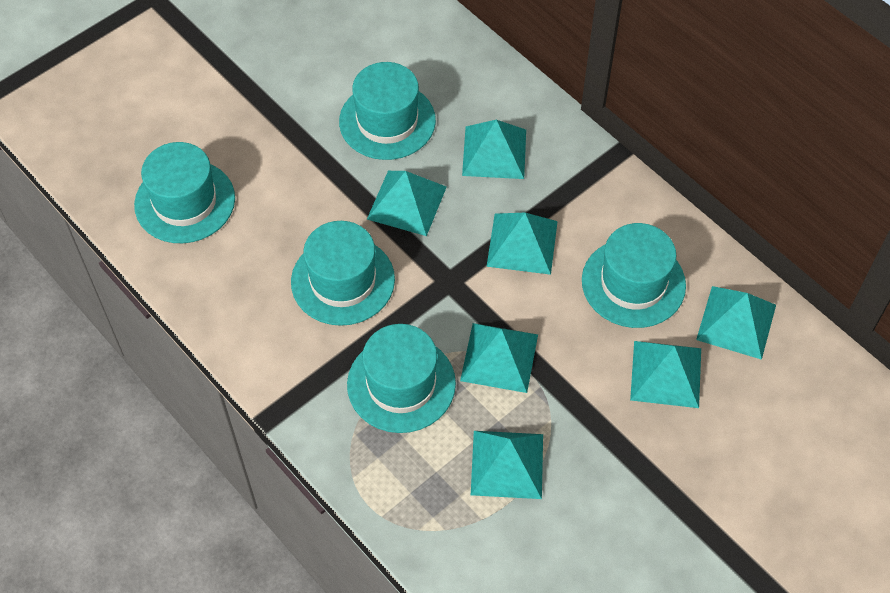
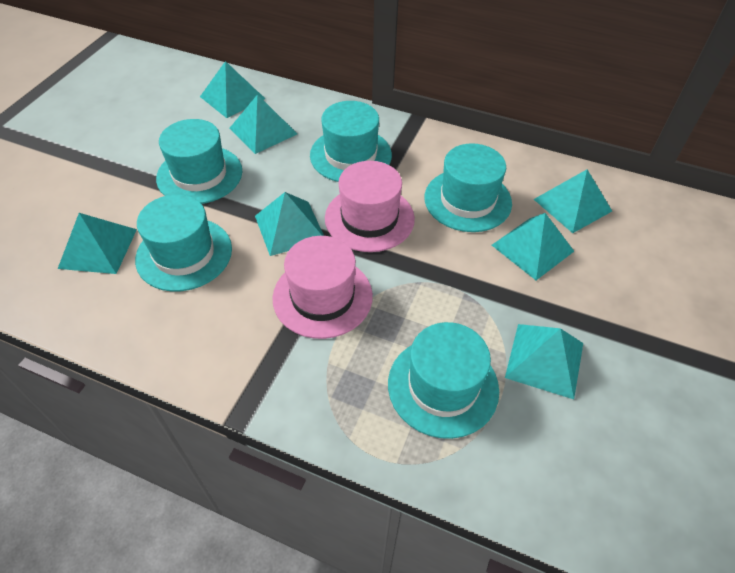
pink hat: none = 0 -> [272,236,373,339] [325,161,415,252] = 2

